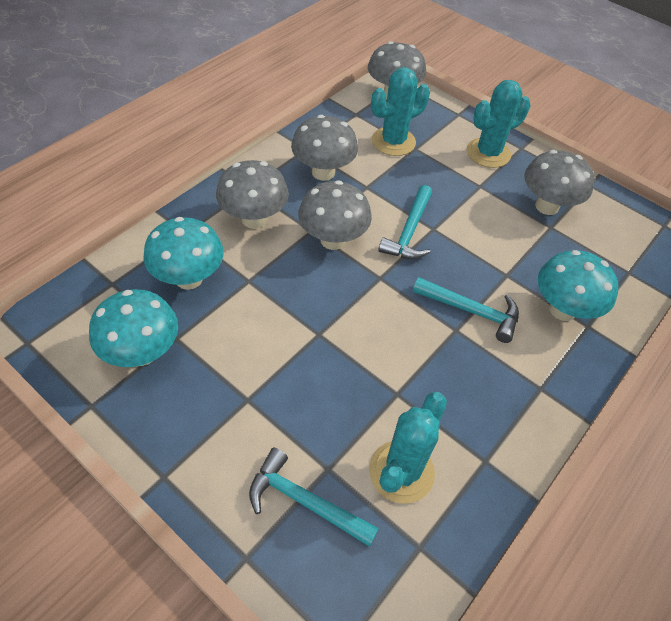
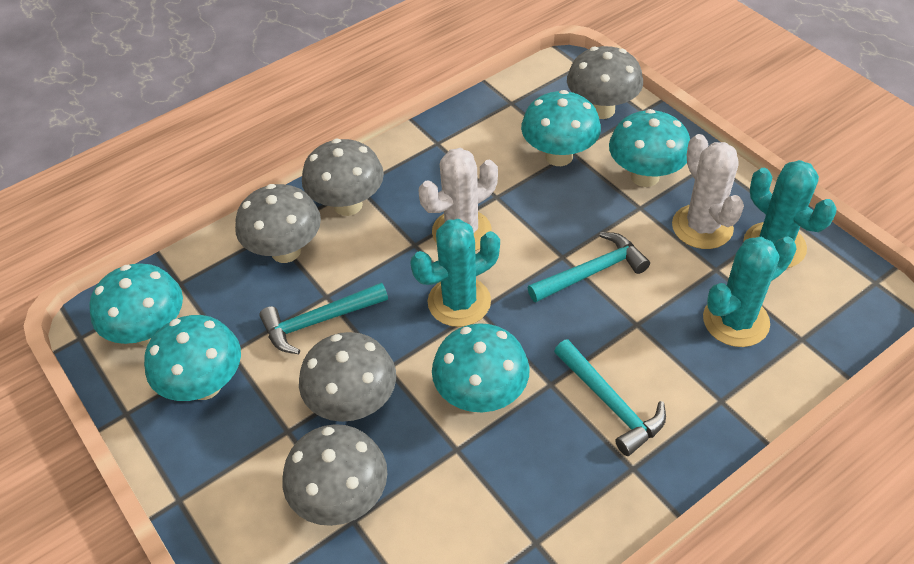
turquoise mushroom: [89,289,178,367] [143,217,224,290] [538,250,618,321] = 3 -> [89,264,183,346] [144,315,241,401] [432,323,530,412] [521,90,601,166] [609,109,690,187] = 5
white cactus: none = 0 -> [419,148,498,251] [672,134,744,249] = 2

